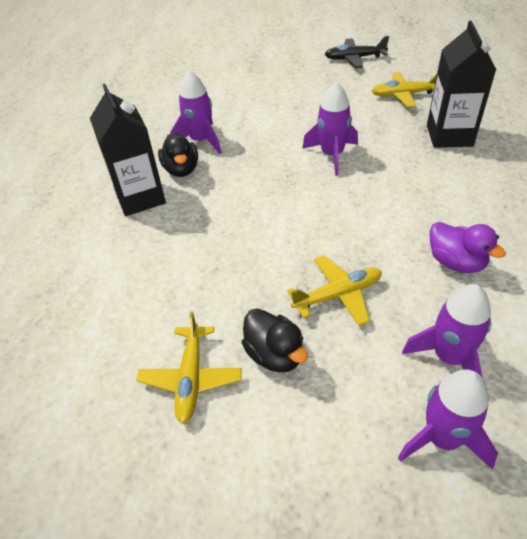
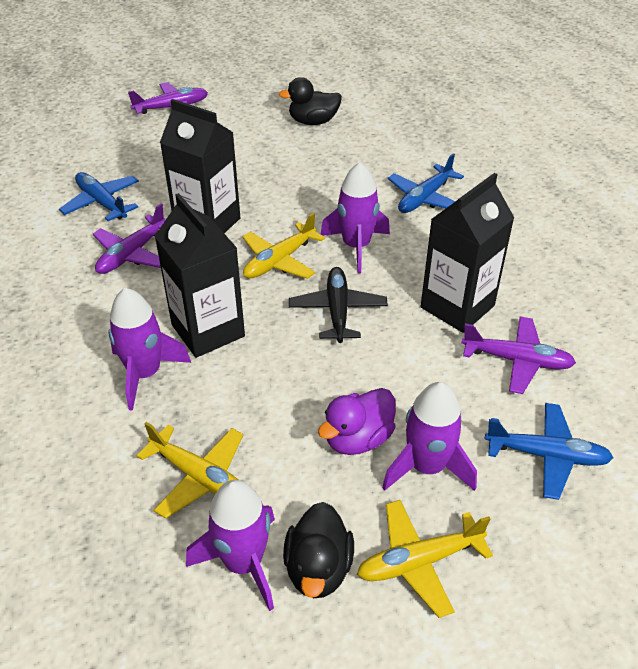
black carton: [90,84,166,216] [427,21,496,148] = 2 -> [154,193,245,358] [160,99,240,233] [421,173,514,333] = 3
blue plane: none = 0 -> [59,172,139,221] [388,153,464,213] [485,403,613,500] = 3
purple plane: none = 0 -> [93,203,166,274] [128,82,208,114] [462,316,576,394] = 3

